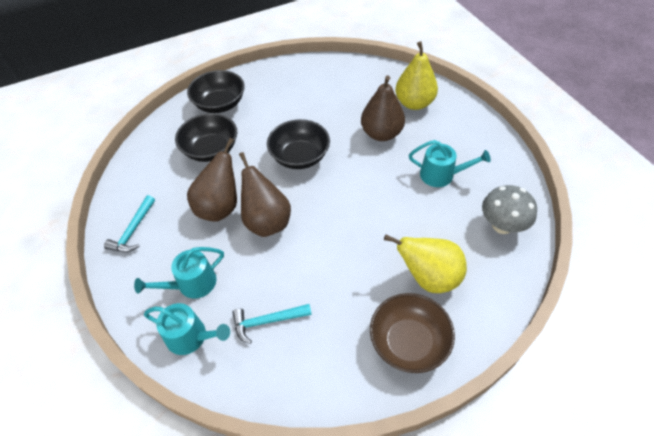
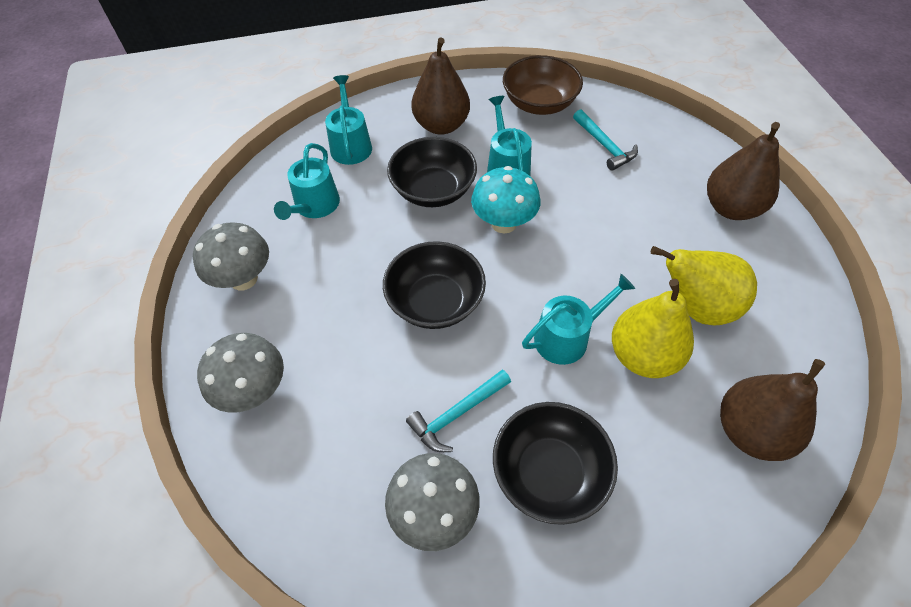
grey mushroom: [482,185,537,234] = 1 -> [193,222,269,290] [197,333,284,413] [385,453,480,551] = 3
turquoise mushroom: none = 0 -> [471,166,540,234] = 1
turquoise watering can: [134,247,224,299] [144,303,230,355] [409,140,491,187] = 3 -> [274,143,340,220] [325,75,372,165] [487,96,532,176] [522,274,635,365] = 4

